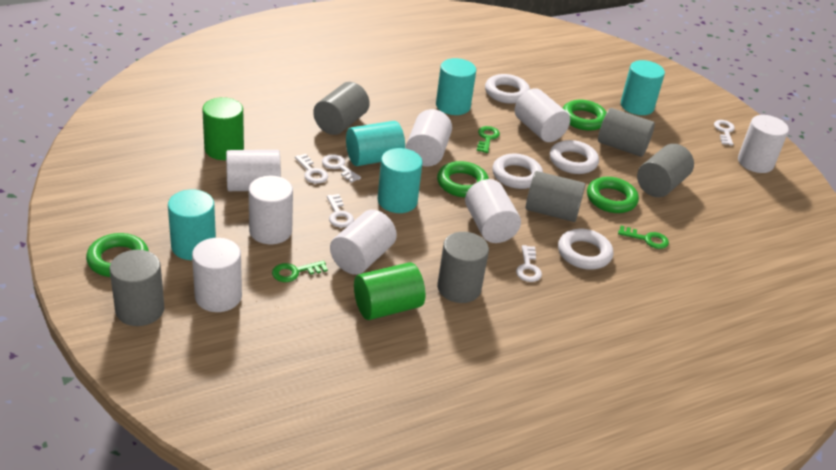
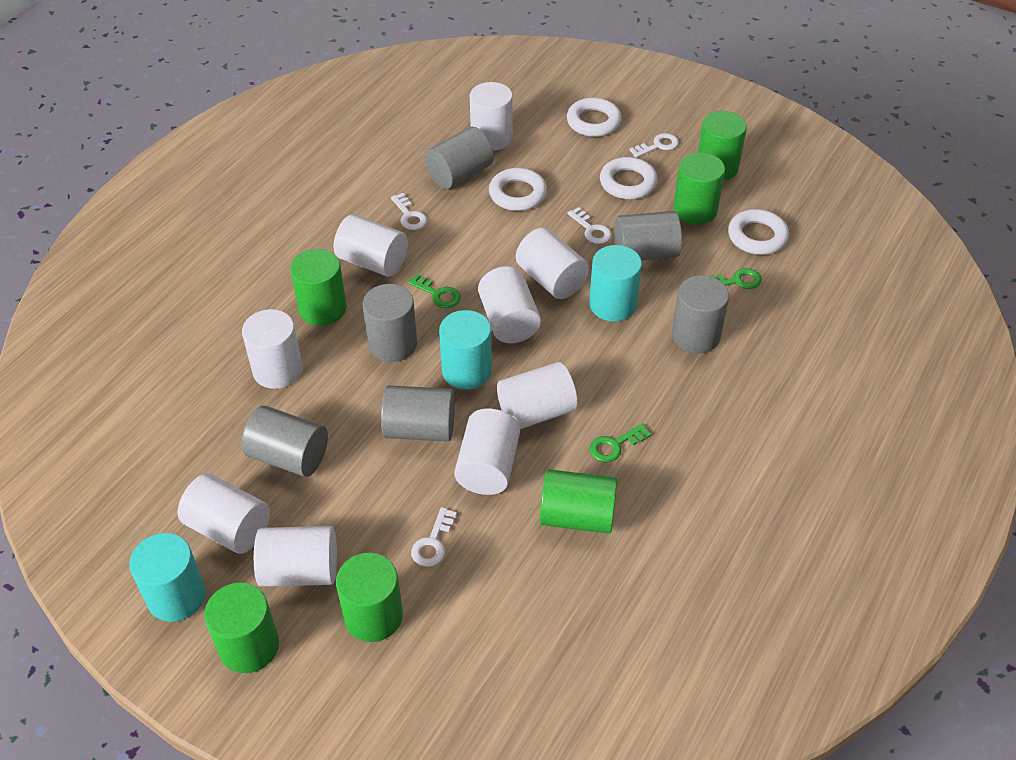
green cylinder: [202,97,244,160] [354,262,425,320] = 2 -> [204,583,279,673] [290,249,347,326] [336,553,403,642] [540,469,617,534] [673,152,725,225] [698,111,747,181] = 6
green ring: [86,233,149,277] [437,161,489,197] [563,100,607,131] [587,177,639,213] = 4 -> none = 0
turquoise cylinder: [168,189,216,260] [346,121,405,166] [378,148,423,213] [436,58,476,115] [621,60,665,115] = 5 -> [129,533,206,622] [439,310,492,390] [589,245,642,322] = 3
white cylinder: [192,238,242,312] [226,150,281,191] [249,176,293,244] [330,210,397,275] [406,109,452,167] [465,179,521,243] [515,88,570,142] [738,115,789,173] = 8 -> [178,473,270,554] [242,309,303,389] [254,526,337,587] [334,214,408,277] [454,409,520,495] [470,82,513,151] [478,266,541,343] [497,362,577,429] [516,227,589,299] = 9
white key: [295,154,328,183] [322,154,361,183] [327,194,354,228] [516,245,542,282] [714,120,735,146] = 5 -> [391,193,427,230] [411,507,457,567] [567,207,612,244] [629,133,679,158] = 4

